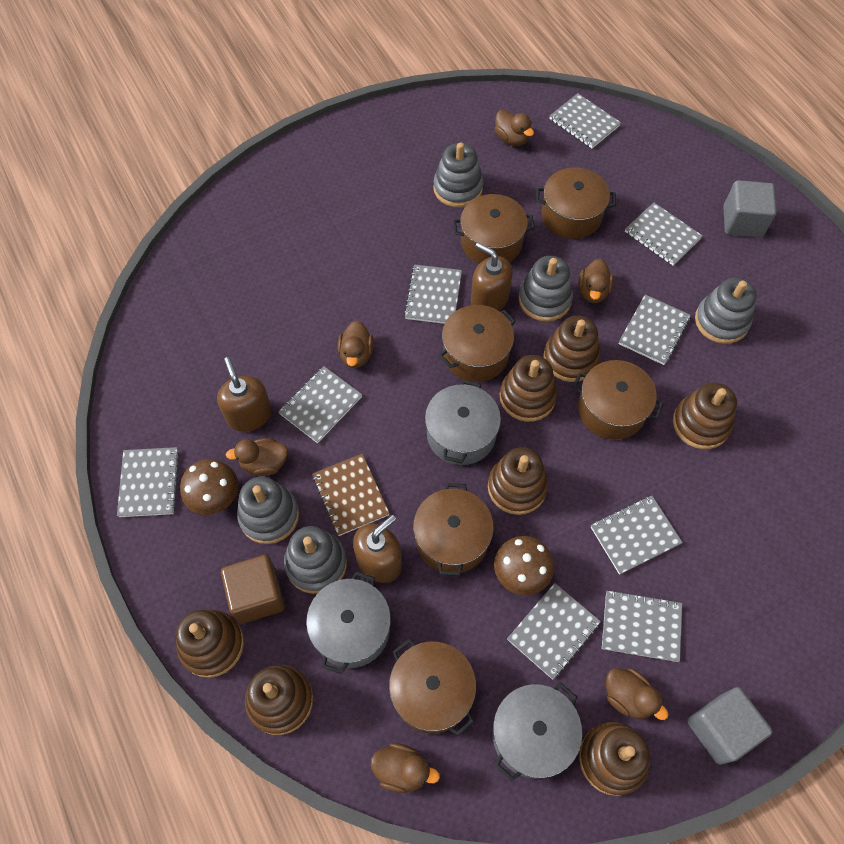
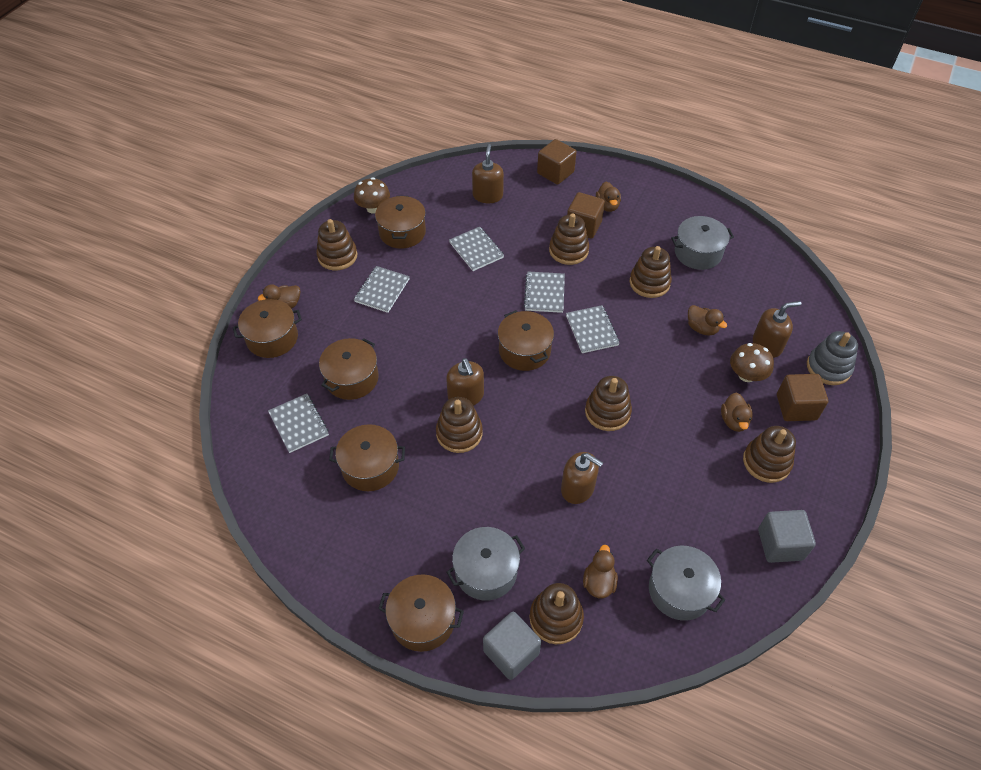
brown cube: [221,555,285,624] = 1 -> [537,139,577,185] [567,192,605,239] [777,374,828,421] = 3
brown duck: [226,438,288,476] [338,321,374,368] [371,743,440,793] [495,109,534,146] [578,258,614,303] [606,668,669,720] = 6 -> [258,284,300,309] [583,545,618,598] [596,182,621,212] [688,305,727,335] [721,393,753,432] = 5
brown notebook: [312,454,390,536] = 1 -> none = 0
brown soap dispenser: [217,357,272,432] [353,515,402,583] [471,242,513,311] = 3 -> [446,358,484,406] [472,144,504,203] [561,452,603,504] [753,301,801,358] = 4
grey notebook: [117,447,180,517] [278,366,362,443] [404,264,462,324] [507,583,601,680] [549,93,621,148] [591,496,683,575] [602,590,682,662] [619,294,691,365] [625,203,702,265] = 9 -> [268,393,329,453] [354,266,410,313] [449,227,504,271] [524,272,565,313] [566,305,620,353] = 5
grey stacking toy: [237,477,299,544] [284,526,347,594] [433,143,484,208] [519,256,573,322] [695,278,757,344] = 5 -> [807,331,858,385] = 1

